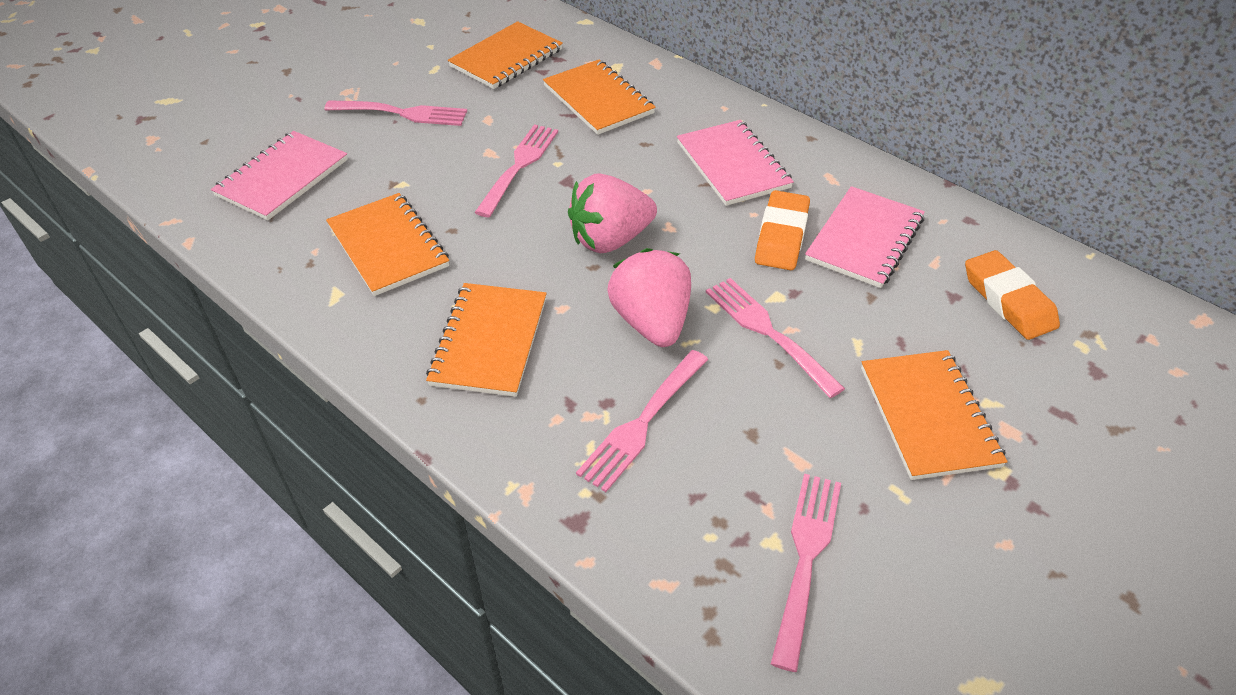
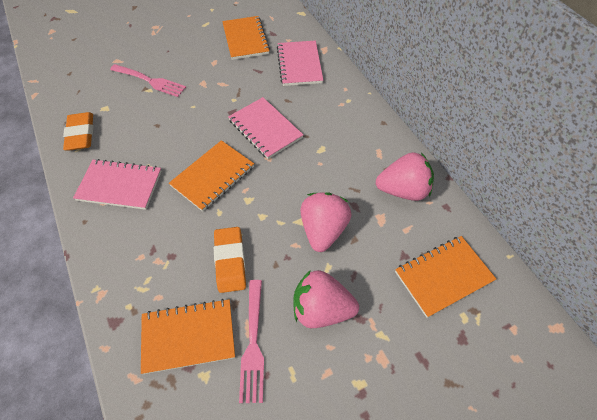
orange notebook: [326,193,449,296] [426,283,547,397] [448,21,563,89] [543,59,656,135] [861,350,1008,480] = 5 -> [141,299,235,374] [169,140,254,212] [222,16,270,60] [395,236,496,318] = 4
pink fork: [324,100,467,126] [474,124,558,217] [576,350,708,492] [706,278,845,398] [771,473,841,672] = 5 -> [110,64,186,97] [239,280,264,403] = 2
pink strawberry: [568,173,657,253] [607,248,691,347] = 2 -> [294,270,359,328] [300,192,352,252] [376,152,434,201] = 3

